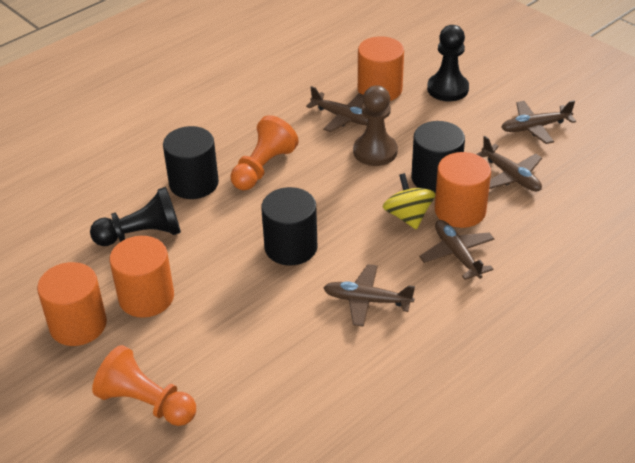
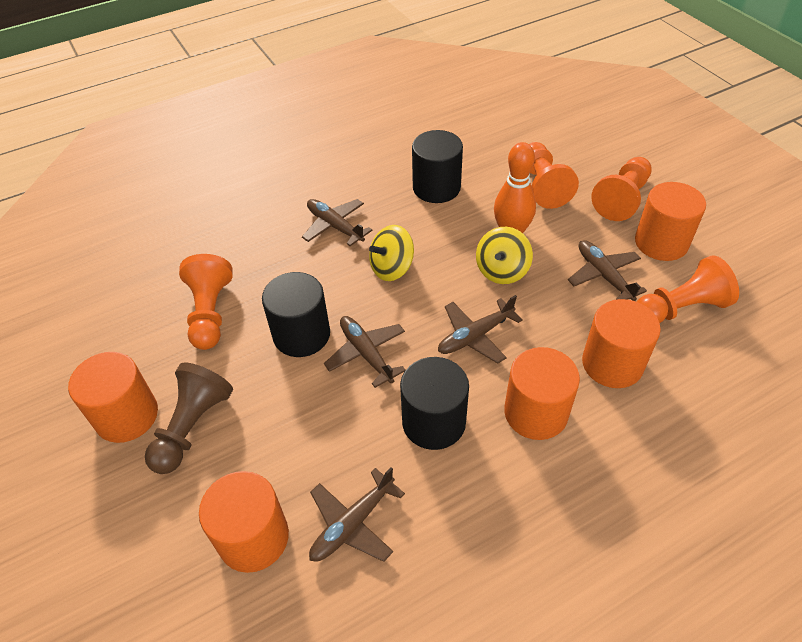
black pawn: [90,187,181,246] [427,25,469,101] = 2 -> none = 0
orange bowling pin: none = 0 -> [494,142,536,233] = 1
orange cylinder: [37,262,107,346] [110,236,174,318] [358,36,404,101] [435,152,491,228] = 4 -> [68,352,158,443] [199,471,289,573] [504,347,580,440] [582,299,661,388] [635,182,706,261] = 5
orange pawn: [92,345,196,426] [231,115,298,190] = 2 -> [179,254,232,350] [529,142,579,209] [591,157,652,221] [637,255,739,323] = 4
yellow spinning top: [383,173,435,229] = 1 -> [369,225,414,281] [476,227,533,284] = 2

